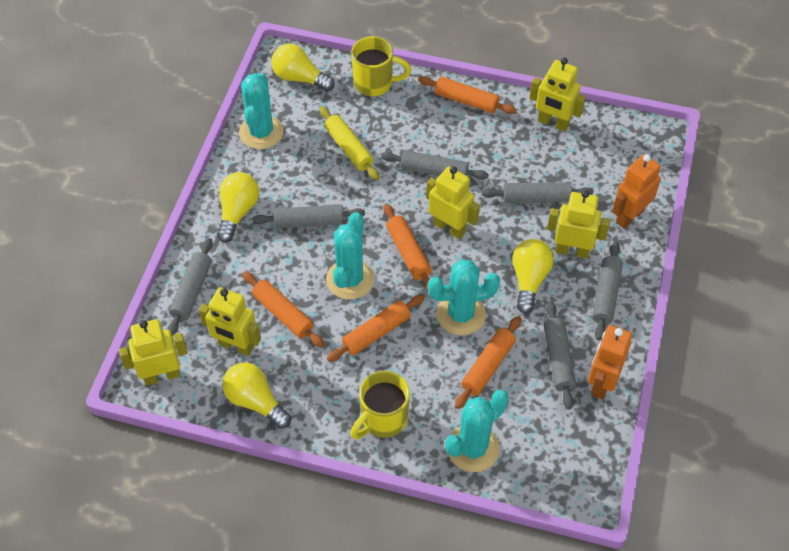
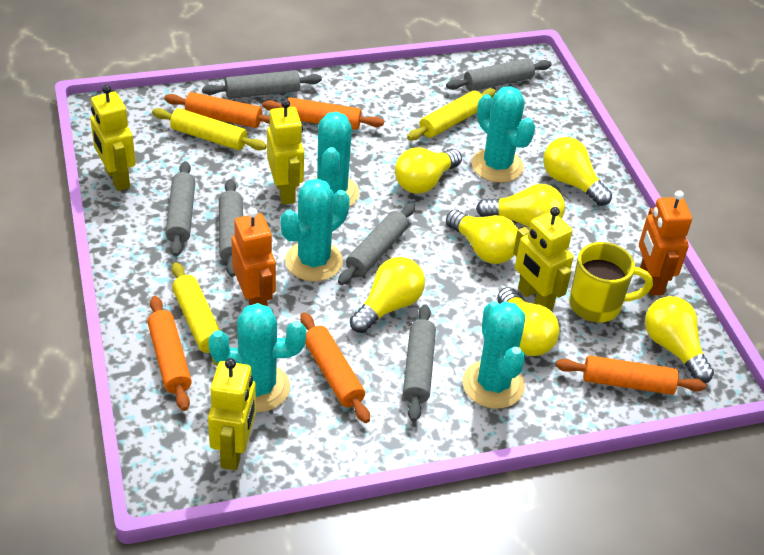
turquoise cactus: [239,73,283,149] [326,212,375,300] [428,259,500,335] [445,390,509,472] = 4 -> [209,303,306,412] [281,178,350,282] [312,112,359,207] [462,301,525,409] [472,86,536,183] = 5
yellow light bulb: [217,172,259,243] [222,362,291,429] [271,44,335,92] [512,239,554,314] = 4 -> [350,257,425,333] [395,148,462,194] [446,210,518,264] [476,184,565,228] [497,287,560,356] [543,137,612,206] [645,296,714,383] = 7
yellow mug: [350,371,410,439] [351,36,411,96] = 2 -> [569,242,653,322] = 1
yellow robot: [119,319,188,385] [199,287,261,356] [426,166,480,239] [530,57,586,131] [547,190,610,259] = 5 -> [90,85,136,191] [208,358,256,470] [267,99,304,205] [513,207,574,310] = 4
yellow rolling pin: [319,106,379,180] = 1 -> [152,108,267,150] [172,262,220,366] [407,88,496,141] = 3

